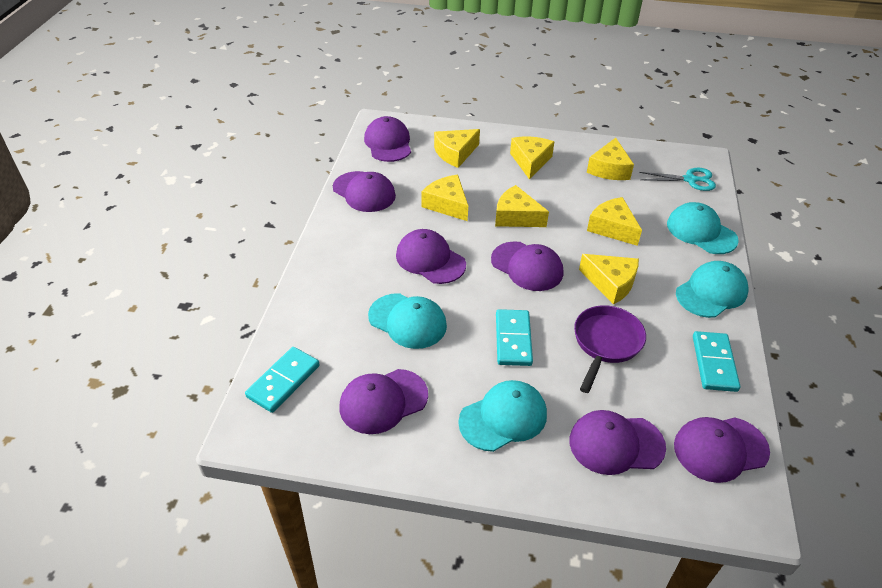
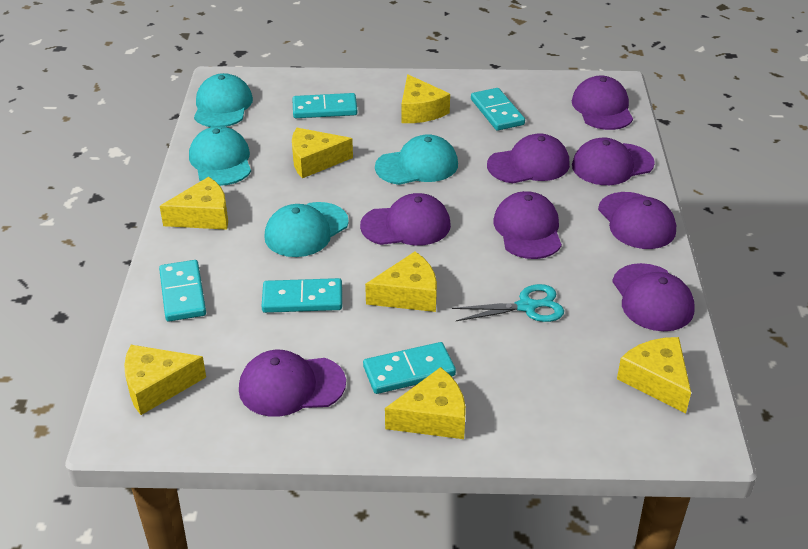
purple cap: [333,171,396,212] [340,369,428,434] [364,116,411,162] [396,229,466,284] [491,241,563,291] [570,410,666,475] [674,417,770,483] = 7 -> [239,350,346,417] [360,193,451,245] [487,133,570,183] [494,191,562,259] [572,76,633,130] [572,138,655,185] [598,192,676,249] [612,263,695,331] = 8
purple pan: [574,305,646,393] = 1 -> none = 0
turquoise domino: [245,347,320,413] [496,309,533,366] [693,331,740,392] = 3 -> [159,260,206,322] [262,278,342,313] [292,93,357,118] [363,342,456,394] [471,88,525,131] = 5

